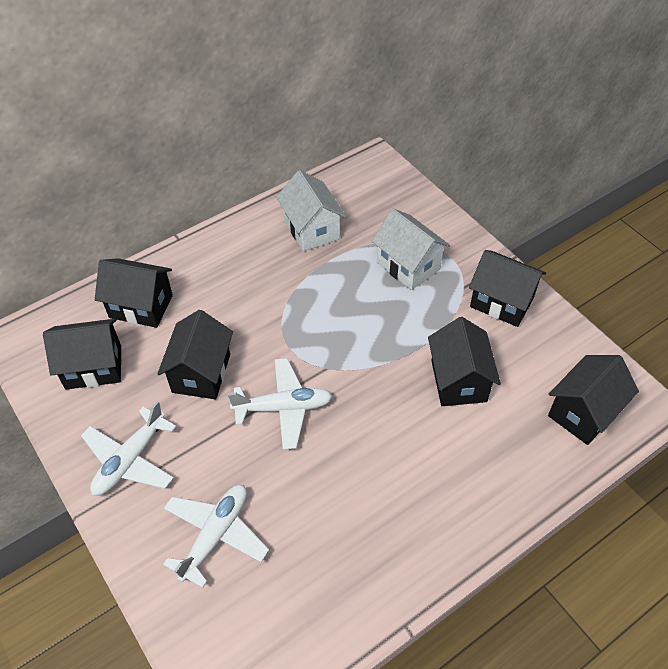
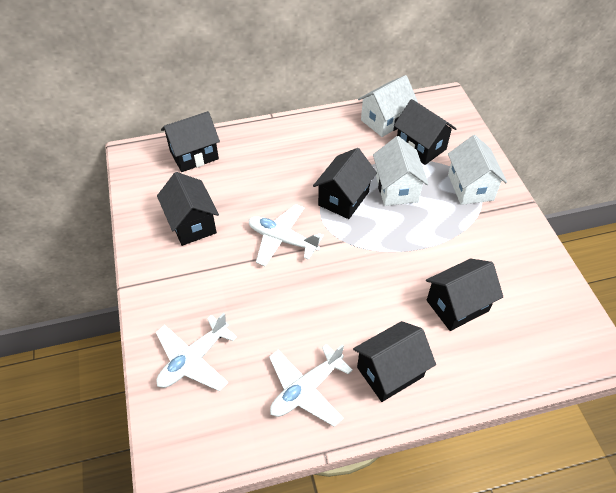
white house: [276,170,346,252] [372,209,450,290] = 2 -> [358,75,418,137] [373,136,429,206] [448,135,507,205] = 3

